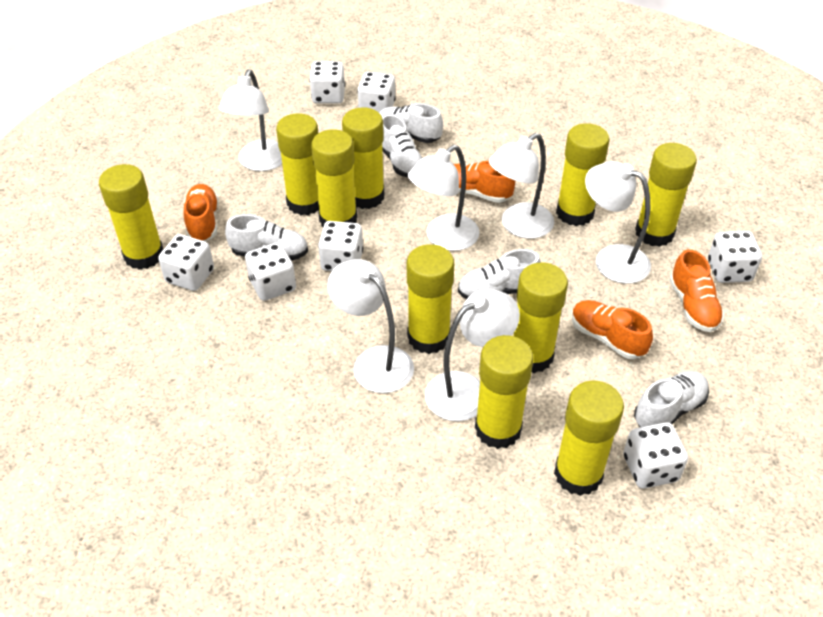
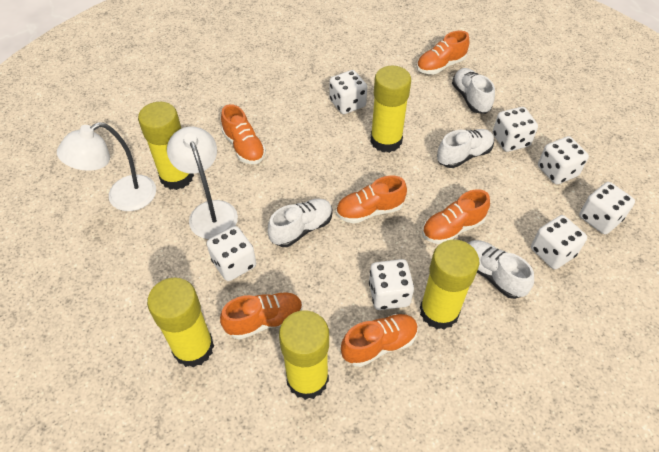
orange shoe: [184,184,219,241] [454,160,515,203] [572,300,653,359] [669,249,725,332] = 4 -> [220,292,303,339] [221,104,266,164] [336,176,407,224] [341,314,418,367] [417,31,469,74] [422,189,490,244] = 6
white lamp: [219,69,282,171] [327,259,414,393] [408,145,480,251] [425,289,520,421] [489,133,554,239] [585,161,651,284] = 6 -> [57,122,156,211] [167,126,238,239] = 2
white shoe: [225,214,308,261] [379,103,443,143] [382,114,422,177] [458,249,541,299] [634,371,709,427] = 5 -> [268,199,333,247] [437,129,494,168] [452,68,495,114] [468,240,534,299] = 4
yellow glue stick: [99,164,164,270] [276,113,319,215] [311,129,357,227] [342,107,384,209] [407,244,454,354] [475,335,533,449] [513,263,568,373] [554,380,624,496] [556,123,610,226] [635,143,697,247] = 10 -> [138,102,194,190] [147,278,214,367] [279,310,329,400] [370,66,411,153] [420,239,479,330] = 5

